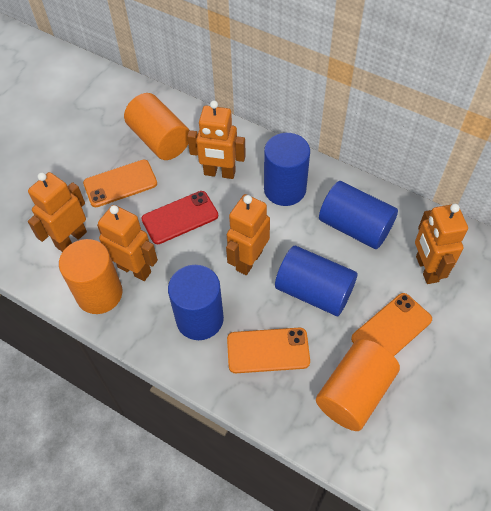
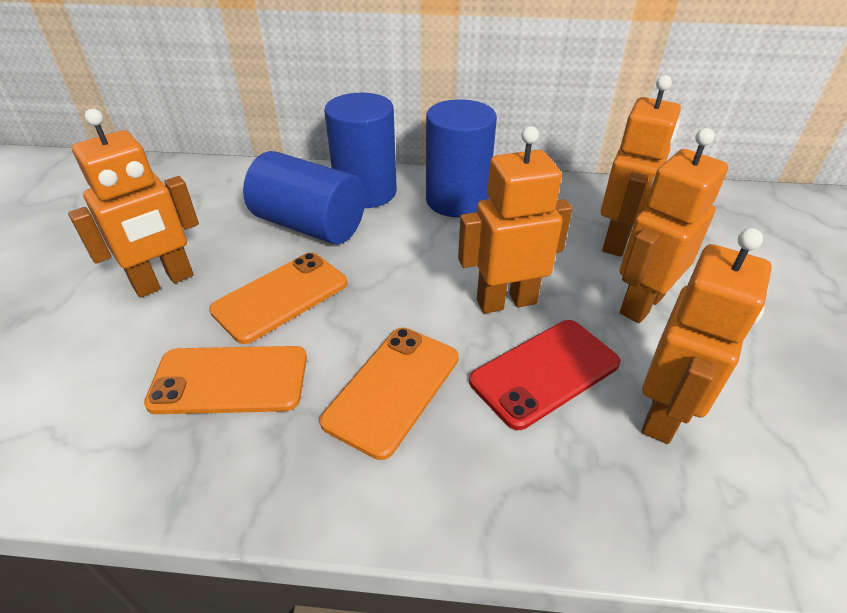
blue cylinder: [168,265,224,340] [264,133,310,206] [275,246,357,316] [319,181,398,249] = 4 -> [243,151,365,244] [324,93,397,208] [426,99,497,217] = 3
orange cylinder: [59,239,122,314] [124,93,189,160] [316,339,400,431] = 3 -> none = 0

